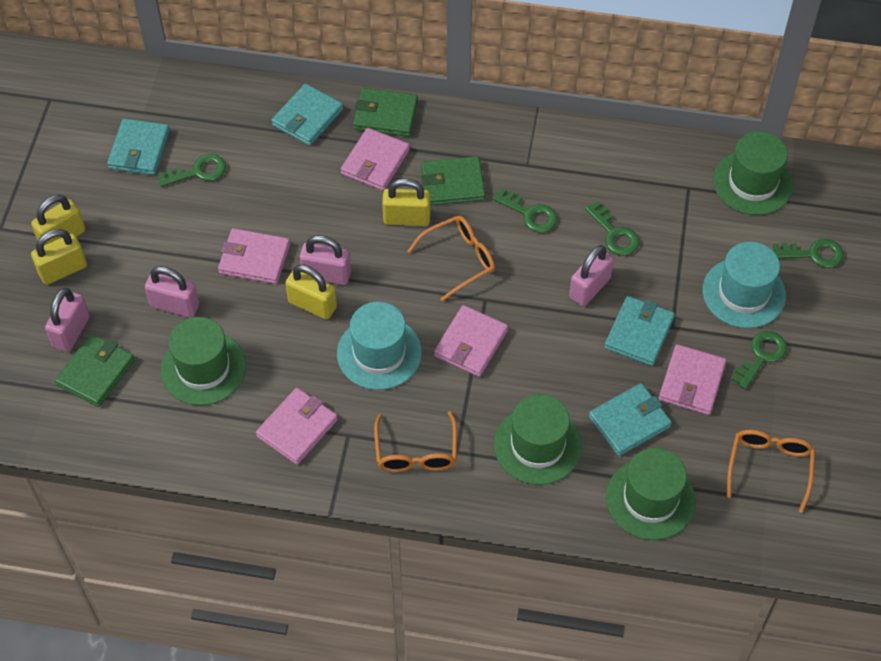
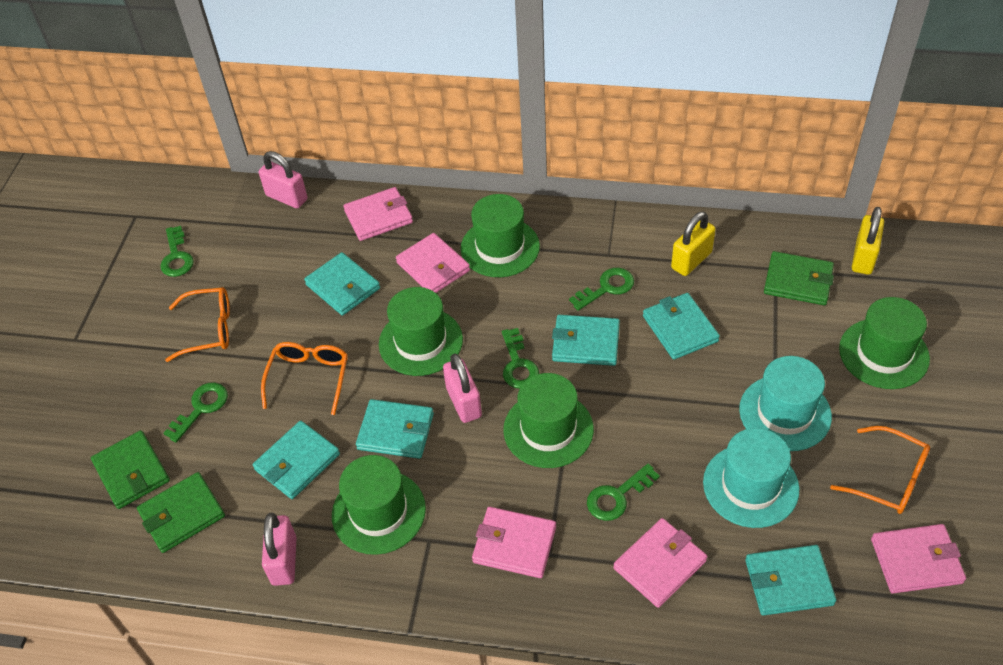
green hat: [161,317,246,406] [494,394,582,485] [606,448,696,540] [713,132,793,215] = 4 -> [332,455,426,555] [379,287,463,376] [461,194,540,277] [503,373,594,468] [839,297,930,389] = 5
pink padlock: [45,288,90,352] [145,266,199,318] [300,235,351,285] [569,245,614,306] = 4 -> [259,151,308,208] [262,513,296,586] [443,354,482,423] = 3
turquoise wallet: [107,119,170,175] [271,84,343,146] [589,383,672,456] [604,296,675,366] = 4 -> [253,421,340,499] [304,252,380,316] [356,399,434,459] [552,315,620,366] [643,293,720,360] [745,545,836,616] = 6
yellow padlock: [31,195,85,245] [31,229,87,285] [285,265,337,319] [382,178,430,226] = 4 -> [671,211,716,276] [852,207,884,275] = 2

